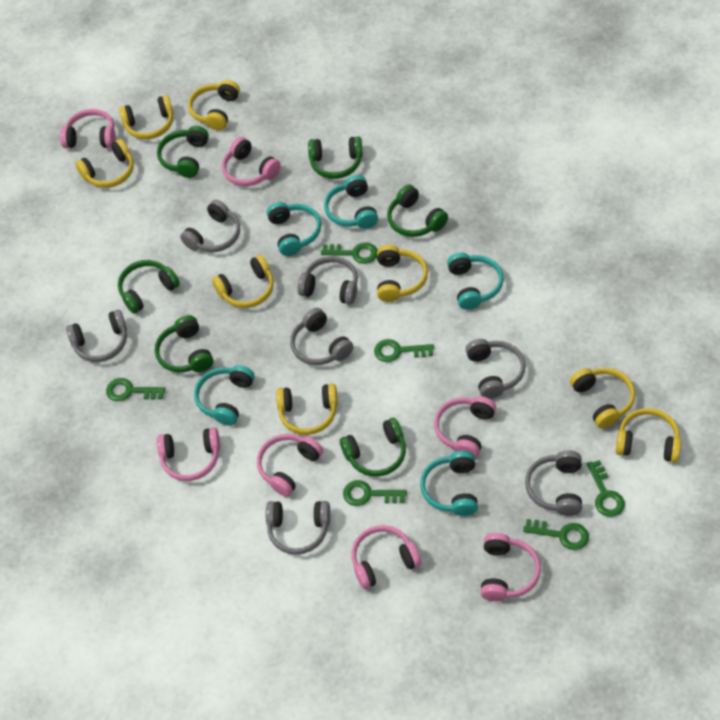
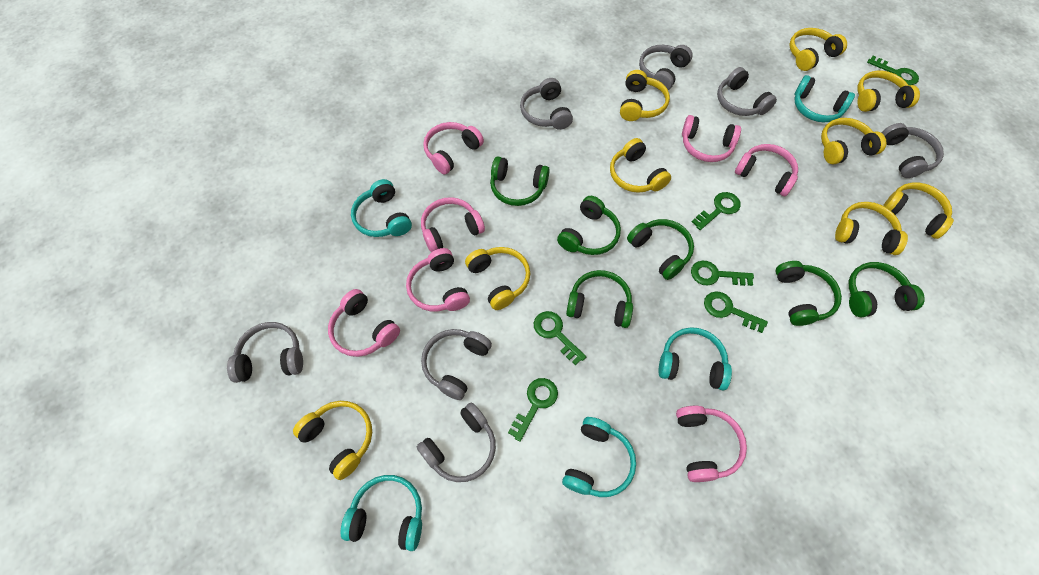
yellow headphones: [76,139,134,188] [119,95,173,139] [188,80,240,130] [212,255,274,308] [276,384,338,435] [377,245,428,302] [570,368,635,429] [616,408,681,463] = 8 -> [293,401,372,480] [465,247,530,310] [610,138,671,193] [620,70,670,121] [789,28,847,71] [821,118,886,164] [835,202,908,255] [857,71,920,112] [883,183,954,239] = 9

